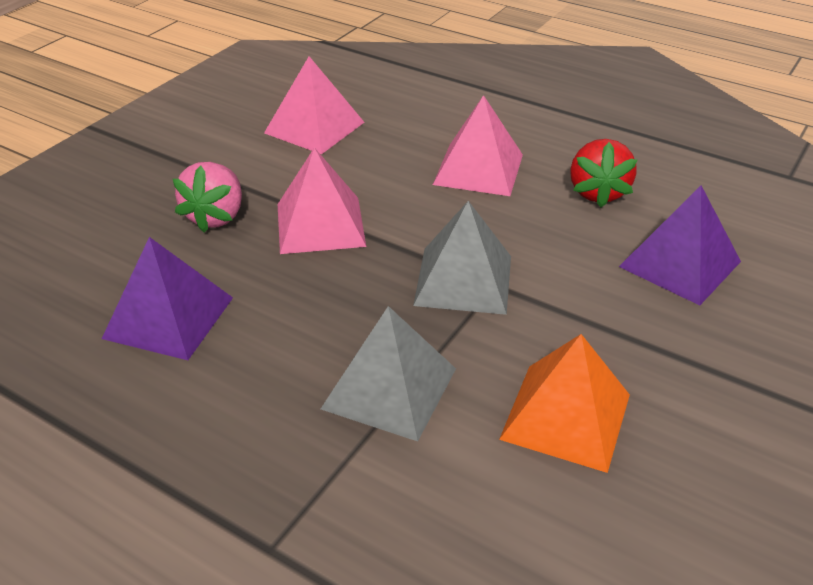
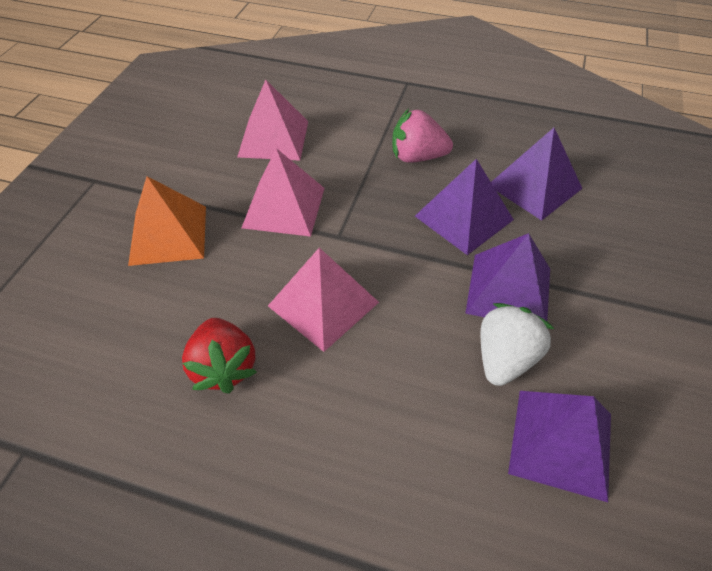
grey pyramid: [321,306,456,441] [413,201,511,315] = 2 -> none = 0
purple pyramid: [102,237,233,360] [619,186,741,305] = 2 -> [415,159,514,255] [465,233,550,321] [491,128,582,221] [508,391,611,502] = 4
white strawberry: none = 0 -> [481,303,554,386] = 1

